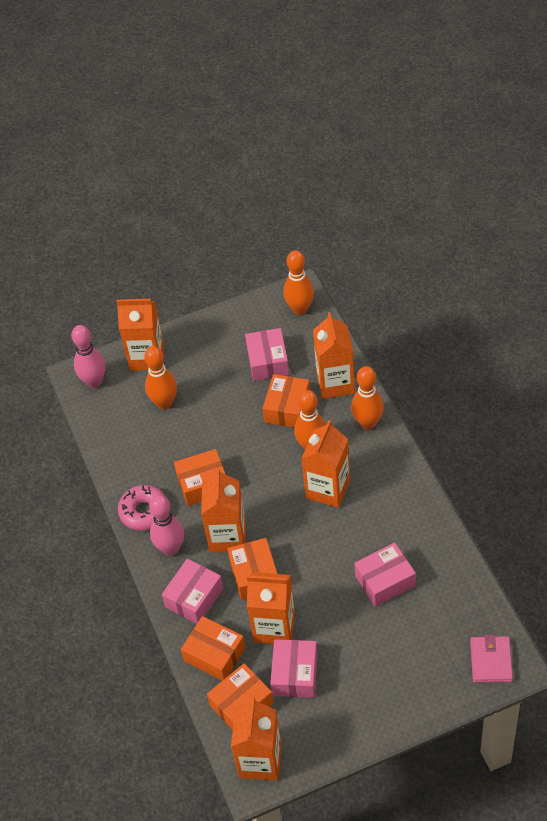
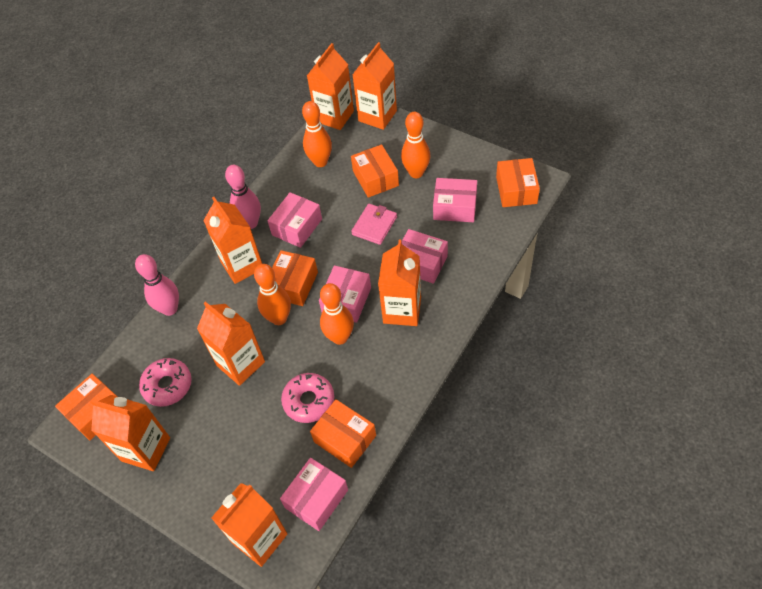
orange carton: [116,299,164,371] [201,468,246,552] [231,697,282,781] [247,572,295,644] [301,420,350,508] [313,312,355,399] = 6 -> [90,395,170,471] [197,301,265,386] [203,197,262,284] [211,483,288,567] [307,43,354,130] [352,42,397,130] [378,240,421,326] = 7
pink box: [162,559,223,624] [245,328,289,381] [270,639,318,698] [354,542,416,607] = 4 -> [268,192,322,248] [280,458,348,531] [319,265,371,323] [401,229,448,284] [433,178,477,222] = 5
pink donut: [118,485,166,531] = 1 -> [139,358,192,407] [281,373,334,423] = 2

